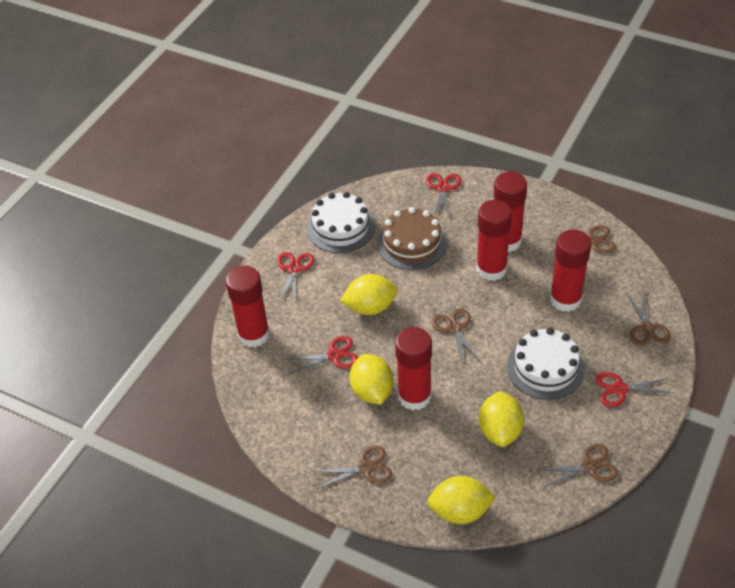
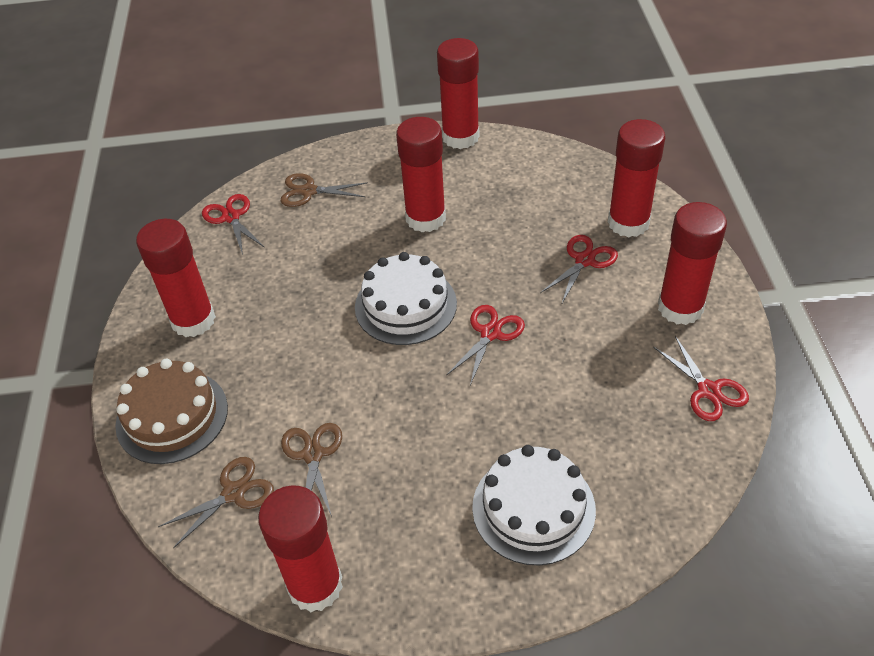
brown scissors: [312,446,392,489] [431,308,481,364] [537,444,618,488] [546,225,616,254] [626,291,671,346] = 5 -> [158,457,274,548] [281,173,368,207] [281,423,342,517] = 3
red glue stick: [226,266,270,347] [395,327,432,411] [476,200,512,281] [494,172,527,252] [550,230,591,312] = 5 -> [136,219,216,337] [258,485,343,612] [396,117,446,232] [437,38,479,149] [608,119,665,237] [658,202,727,325] = 6
yellow lemon: [340,274,398,315] [349,354,394,405] [427,476,496,524] [479,391,524,447] = 4 -> none = 0

